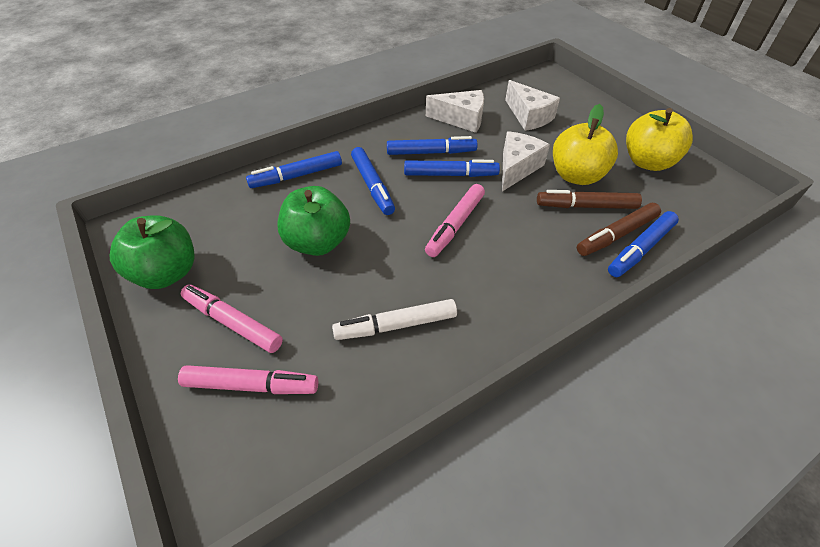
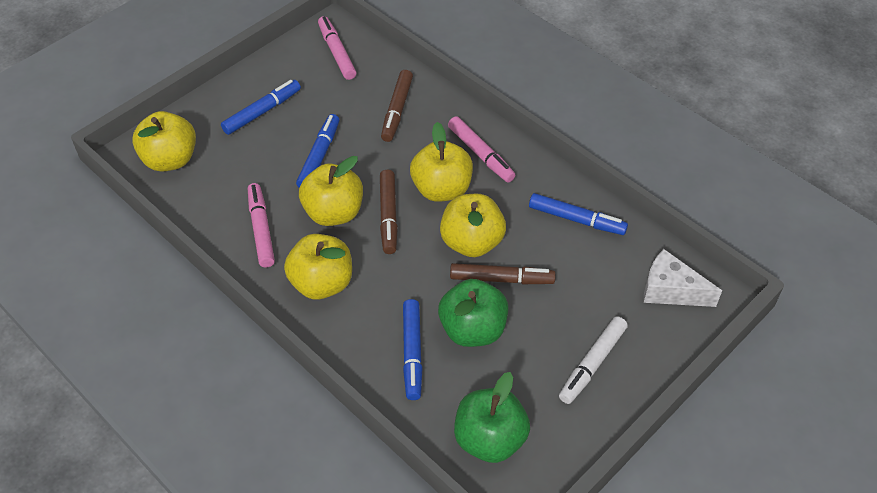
blue marker: [246,151,342,188] [351,147,395,215] [387,136,478,155] [404,160,500,177] [608,211,679,277] = 5 -> [221,80,301,135] [296,114,339,188] [403,299,423,400] [529,193,628,235] = 4
brown marker: [537,190,642,209] [577,203,661,256] = 2 -> [380,170,398,254] [381,70,413,142] [450,263,556,284] = 3
white cheese: [426,90,484,133] [502,131,550,192] [505,80,560,131] = 3 -> [644,249,722,307] = 1
yellow apple: [553,104,618,185] [626,108,693,171] = 2 -> [132,111,196,172] [284,234,352,299] [299,156,363,226] [410,122,473,202] [440,194,506,257] = 5

